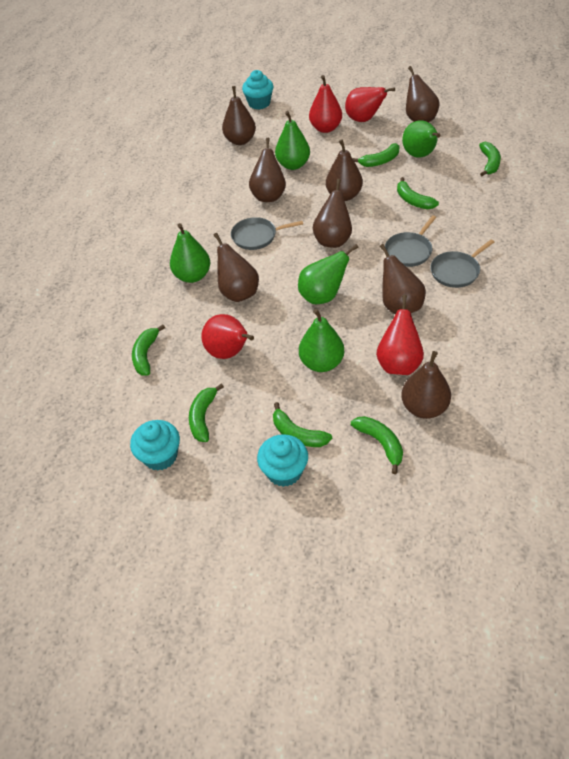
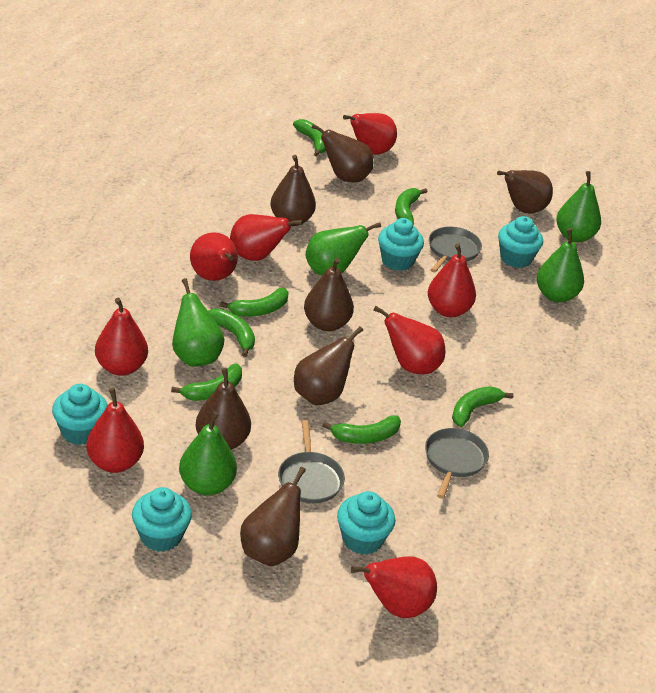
brown pear: [213,233,259,302] [222,86,256,145] [249,138,286,202] [313,179,352,248] [326,140,363,201] [380,244,426,314] [401,351,451,419] [406,66,440,122] = 8 -> [195,368,251,450] [240,467,306,566] [270,155,316,226] [294,326,363,405] [304,258,354,331] [311,124,374,183] [497,170,553,213] = 7
red pear: [201,314,254,359] [309,75,342,133] [345,87,395,122] [376,295,424,375] = 4 -> [86,388,144,473] [95,298,148,376] [190,232,238,281] [230,214,303,261] [343,113,397,155] [351,556,437,618] [373,306,445,374] [428,243,476,317] = 8
turquoise cupcake: [130,420,180,471] [242,70,274,110] [257,434,308,487] = 3 -> [52,384,108,445] [132,487,192,552] [337,491,395,555] [378,218,424,271] [498,216,543,268] = 5

